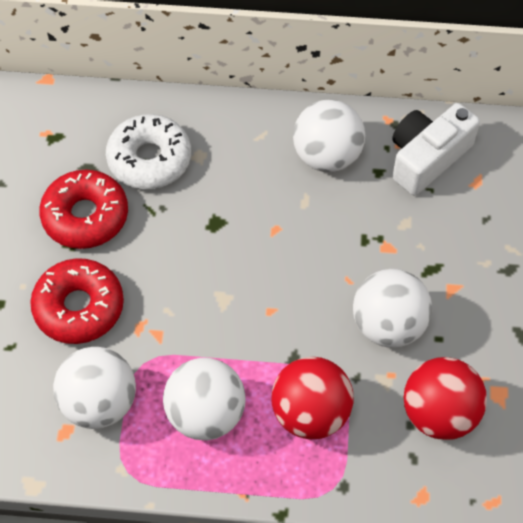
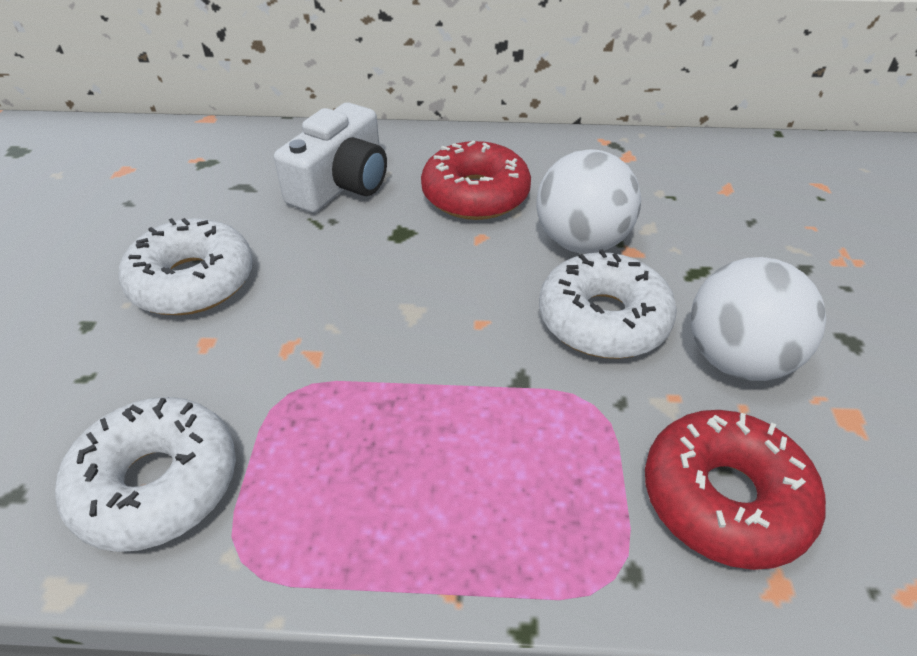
red ball: [271,357,354,439] [404,357,487,440] = 2 -> none = 0
white ball: [53,347,136,429] [163,358,246,440] [293,100,365,172] [353,269,432,348] = 4 -> [536,149,641,254] [691,257,826,381] = 2
white donut: [106,114,191,189] = 1 -> [55,397,236,552] [118,218,253,315] [539,249,677,359] = 3

